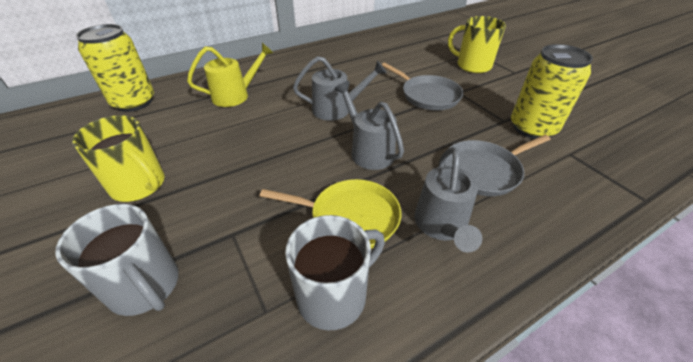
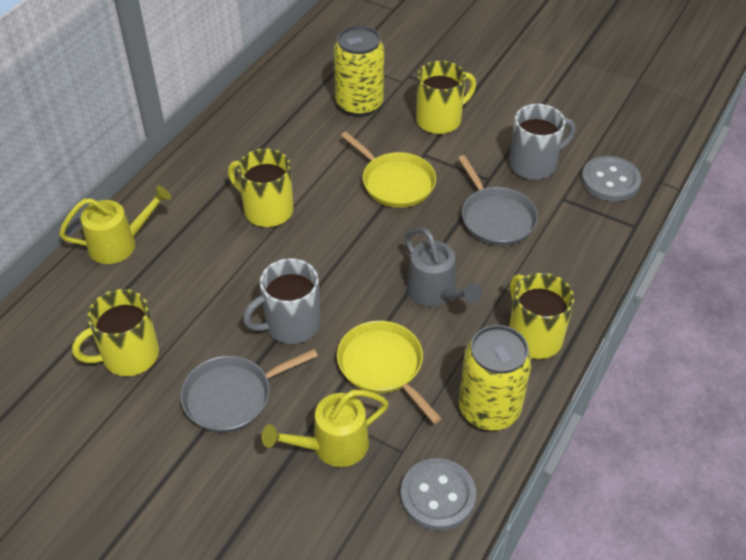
grey button: none = 0 -> [400,458,476,531] [581,156,641,201] = 2
grey watering can: [293,56,387,121] [334,81,404,170] [414,147,482,253] = 3 -> [405,228,482,307] = 1
yellow mug: [72,115,165,202] [448,16,506,73] = 2 -> [72,289,159,376] [228,148,293,227] [416,61,476,134] [509,273,574,359] = 4
yellow pan: [260,179,401,249] = 1 -> [337,321,442,424] [341,132,436,208] = 2
yellow watering can: [187,43,273,107] = 1 -> [59,185,171,264] [262,390,389,467] = 2

